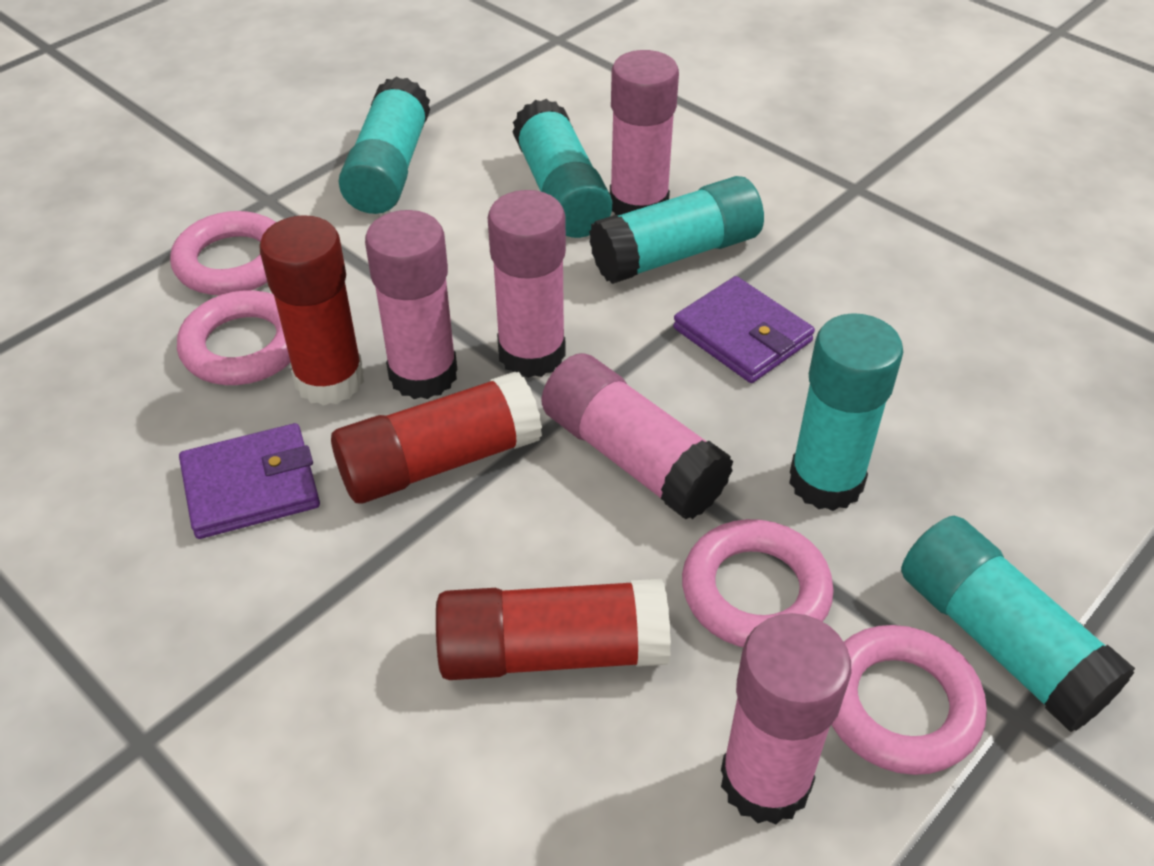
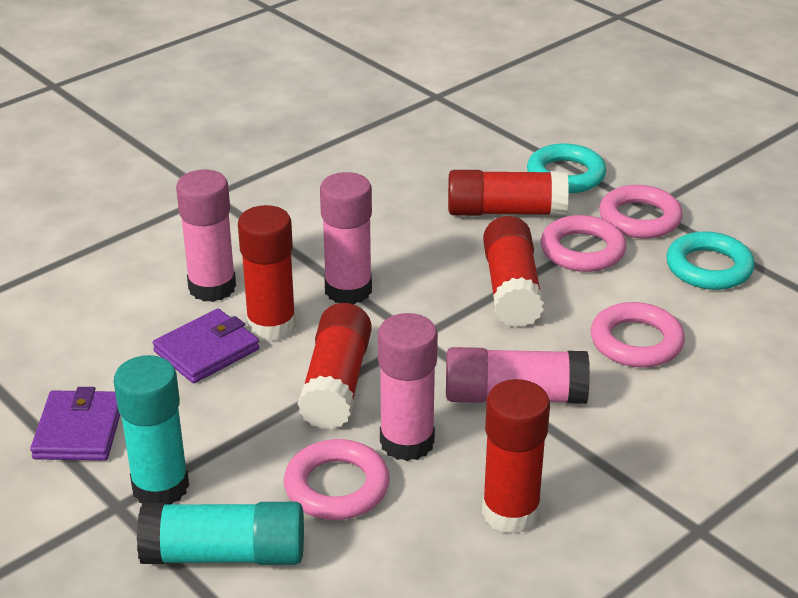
pink glue stick: [365,210,457,399] [488,190,566,378] [542,353,734,520] [610,50,679,216] [721,613,851,824] = 5 -> [176,170,236,302] [320,172,372,305] [378,313,438,461] [446,347,590,404] = 4
red glue stick: [259,215,364,406] [331,372,542,504] [436,579,671,680] = 3 -> [238,205,296,342] [297,303,372,429] [448,170,569,216] [482,379,550,534] [483,216,544,327] = 5
turquoise glue stick: [338,76,430,214] [513,99,612,238] [589,176,764,284] [789,313,903,511] [901,516,1135,732] = 5 -> [114,355,189,505] [137,502,304,565] = 2
turquoise ring: none = 0 -> [527,143,606,193] [666,231,755,290] = 2

